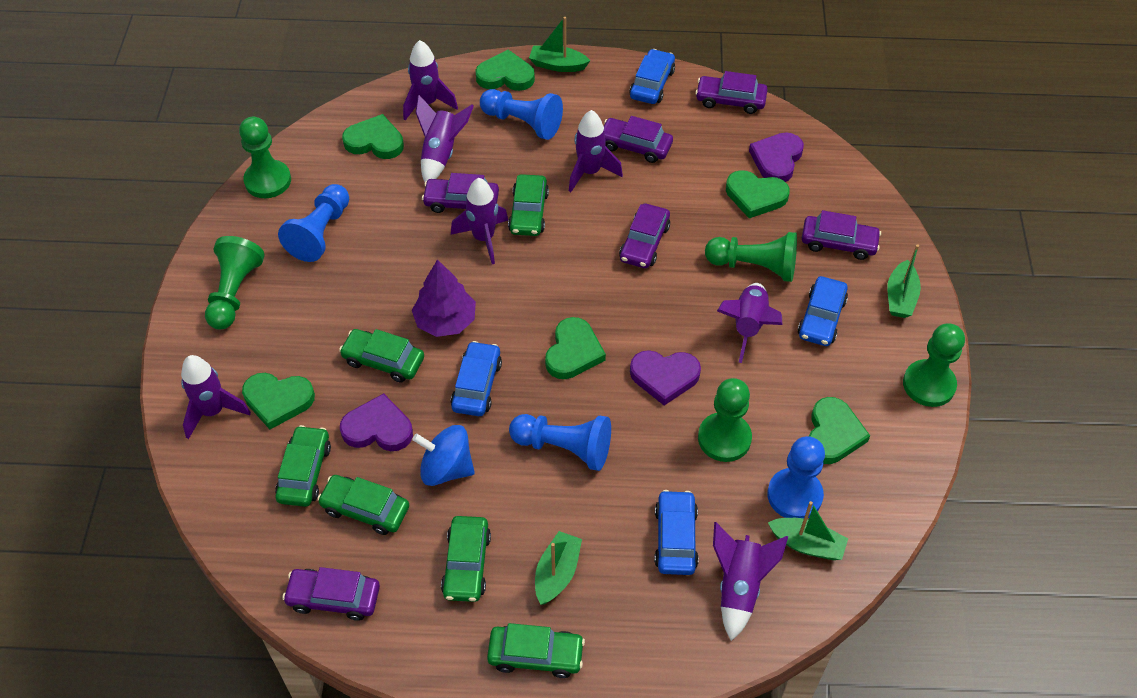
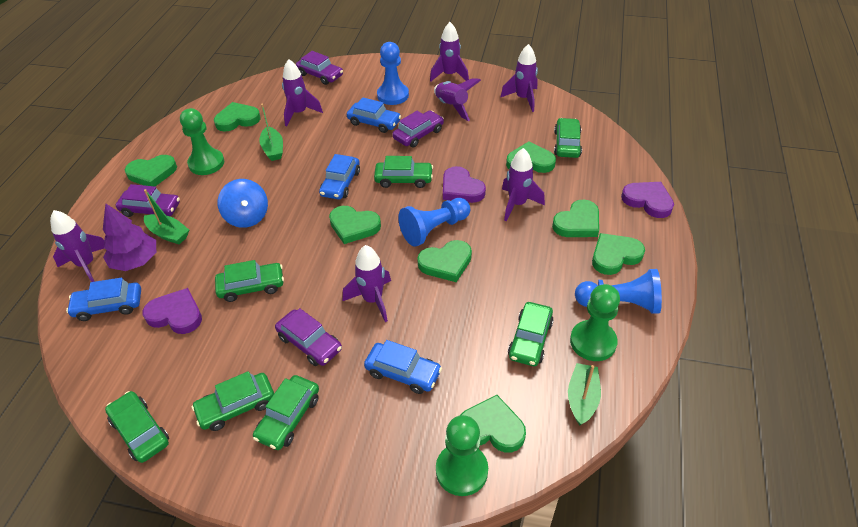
blue pawn: [278,184,349,262] [480,89,563,140] [509,414,611,471] [767,436,825,518] = 4 -> [377,42,409,105] [398,198,470,247] [575,269,662,314] = 3
green boat: [529,17,590,72] [535,531,582,605] [768,501,848,560] [887,244,921,318] = 4 -> [144,189,189,244] [259,104,283,161] [568,363,601,425] = 3
green car: [275,425,331,507] [317,475,409,535] [339,329,424,383] [441,516,491,602] [487,623,585,678] [508,174,549,236] = 6 -> [105,391,169,463] [191,371,274,431] [215,260,284,302] [253,375,319,450] [374,156,433,188] [508,302,554,366] [554,118,582,158] = 7
green heart: [242,373,315,429] [342,114,404,159] [475,50,535,91] [545,317,606,379] [726,170,790,218] [809,397,870,464] = 6 -> [125,155,177,186] [214,102,260,132] [329,206,381,244] [417,240,472,282] [460,395,526,453] [506,141,556,173] [552,200,599,237] [592,233,645,275] = 8
green pawn: [205,236,264,330] [239,117,291,198] [698,378,752,462] [705,232,797,282] [903,324,965,407] = 5 -> [180,108,224,175] [436,415,488,496] [570,284,620,361] = 3
purple car: [282,567,380,621] [422,173,499,213] [604,116,673,163] [619,203,670,268] [695,71,768,114] [802,210,881,260] = 6 -> [116,184,180,217] [275,308,342,366] [296,51,343,85] [392,110,444,147] = 4

